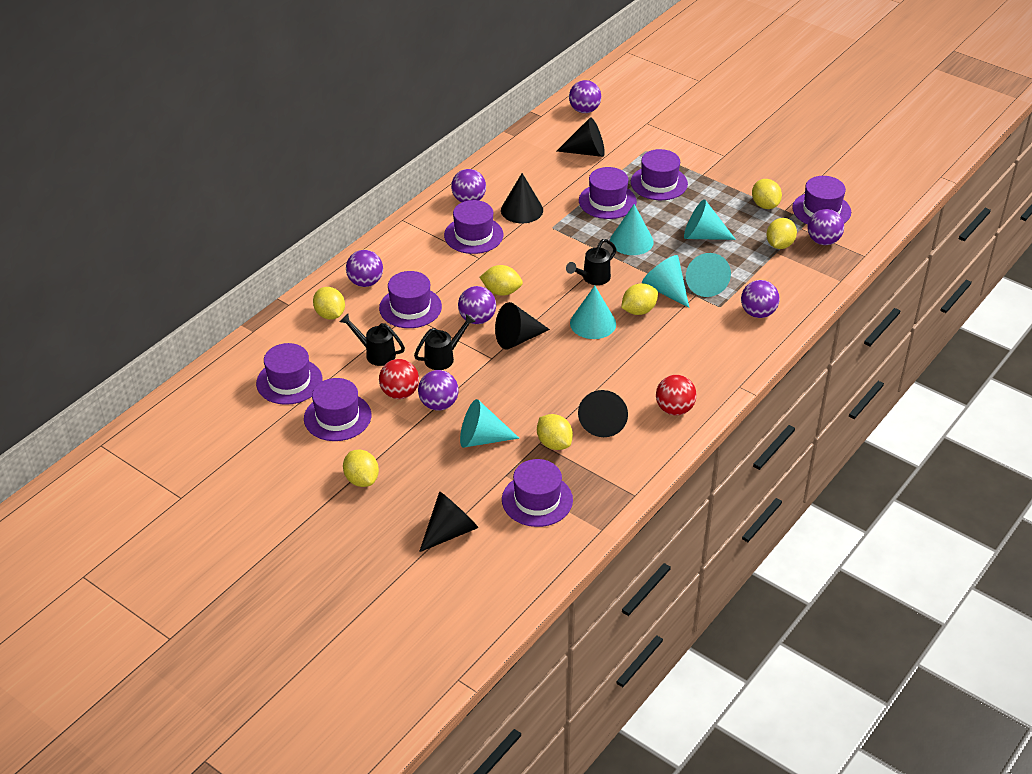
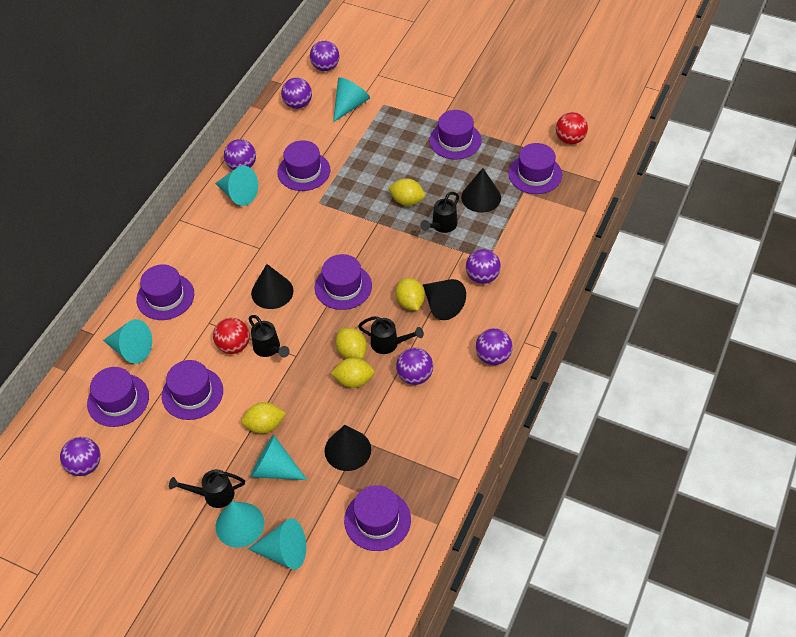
black cone: [419,491,478,552] [495,302,550,349] [501,173,543,223] [557,117,605,157] [578,390,628,437] = 5 -> [251,264,294,309] [325,425,371,471] [423,279,466,320] [461,168,501,213] = 4
black watering can: [340,314,405,366] [414,314,476,370] [566,239,617,285] = 3 -> [169,469,245,508] [248,315,290,358] [358,316,424,354] [420,192,459,233] = 4
yellow lemon: [313,287,345,320] [343,450,379,487] [480,265,523,296] [537,414,573,450] [621,283,658,315] [752,179,782,209] [766,218,797,249] = 7 -> [241,402,286,434] [331,358,375,388] [336,328,367,359] [388,178,425,206] [396,278,425,311] = 5

